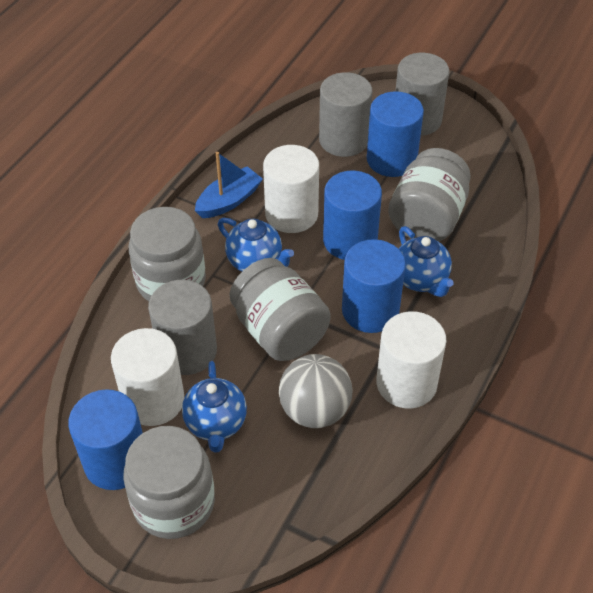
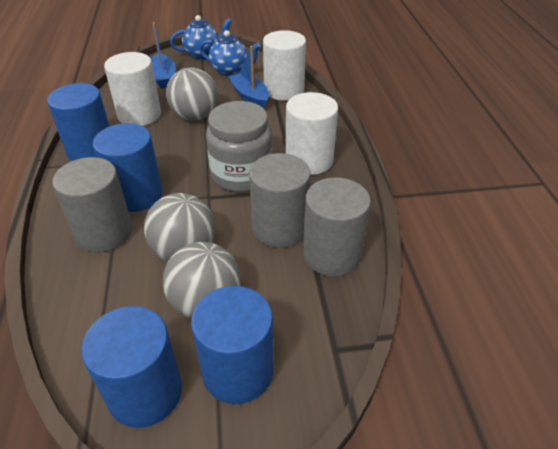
blue boat: [195,152,263,218] = 1 -> [151,22,176,89] [228,46,269,109] = 2
blue teapot: [182,361,247,453] [218,218,294,271] [399,226,454,297] = 3 -> [170,15,232,60] [199,30,261,76] = 2
grey ball: [279,354,352,428] = 1 -> [144,193,215,261] [163,242,241,318] [166,68,218,121] = 3
grey jar: [123,426,215,539] [129,207,206,301] [229,258,331,361] [388,148,471,241] = 4 -> [206,101,273,192] = 1

